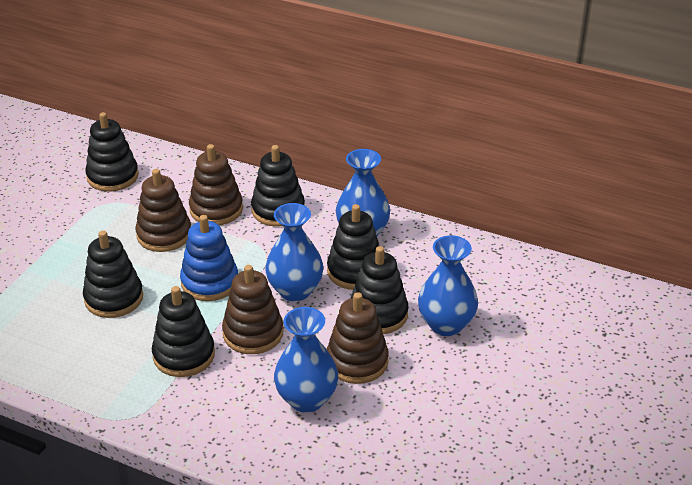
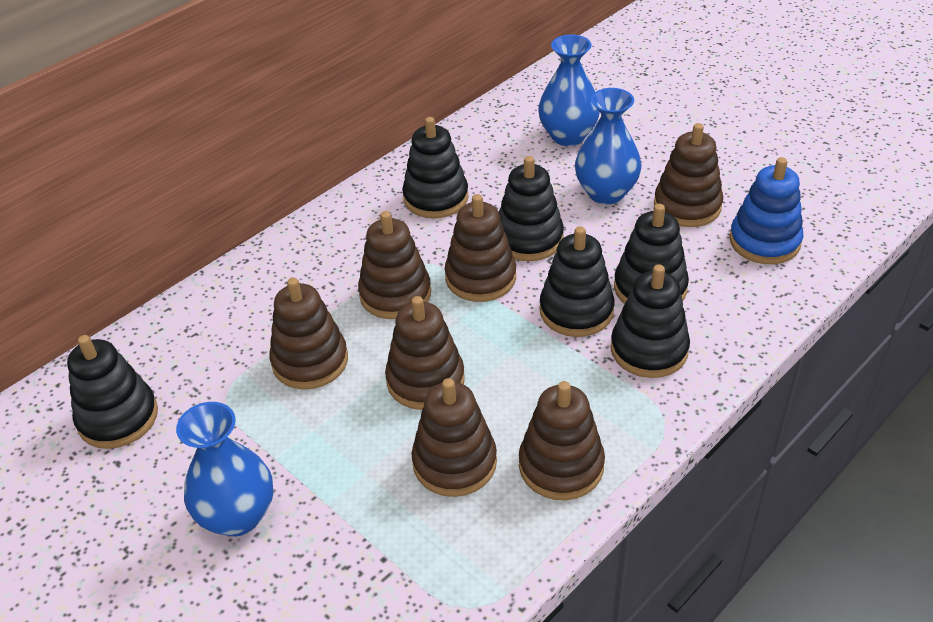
blue vase: [265,203,323,302] [274,307,338,413] [336,149,390,236] [418,235,478,336] = 4 -> [176,402,273,537] [538,35,600,146] [575,88,641,204] = 3
brown stacking toy: [135,169,191,252] [189,144,243,225] [222,265,283,354] [327,292,389,384] = 4 -> [269,278,348,390] [358,211,431,319] [385,296,465,410] [411,378,497,497] [445,194,516,302] [519,381,605,500] [654,123,723,227] = 7

